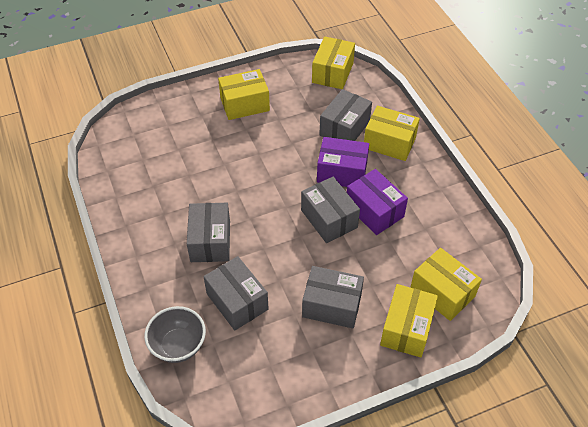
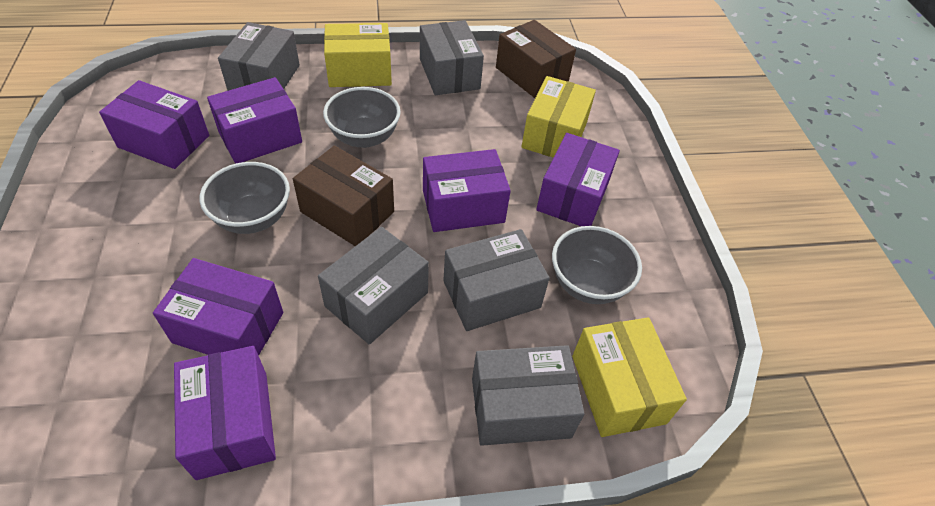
brown box: none = 0 -> [293,146,394,246] [496,20,576,98] = 2
grey bowl: [144,306,206,363] = 1 -> [200,162,290,234] [323,87,401,148] [552,226,642,304] = 3
purple box: [317,137,369,187] [347,169,408,235] = 2 -> [99,80,209,169] [153,258,283,356] [174,346,276,480] [207,77,302,164] [423,149,511,232] [536,133,620,226] = 6
yellow box: [218,69,270,120] [312,36,355,89] [364,106,420,161] [380,284,438,358] [410,248,482,321] = 5 -> [324,23,392,87] [521,76,596,158] [572,317,687,437] = 3

